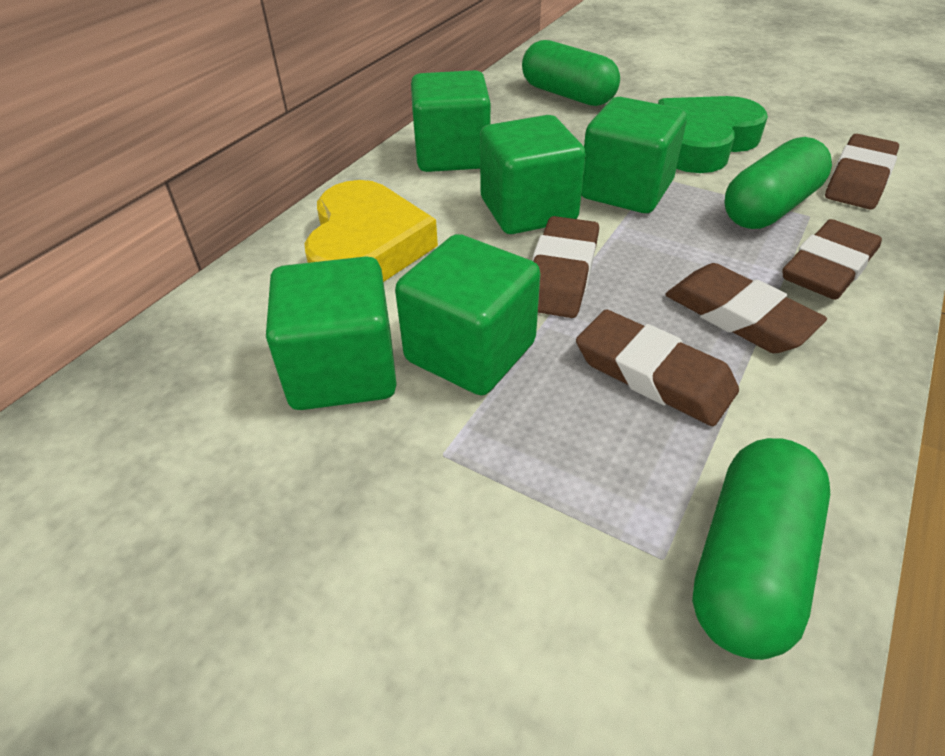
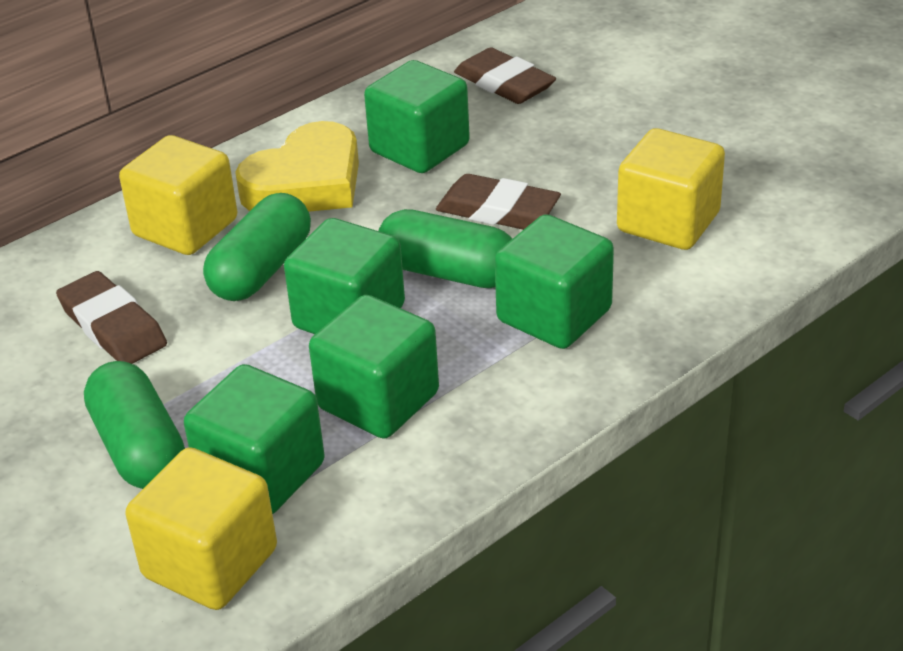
brown eraser: [532,216,599,318] [576,310,739,426] [665,263,827,353] [782,219,882,300] [825,134,899,209] = 5 -> [56,271,167,364] [436,174,561,230] [454,47,556,104] = 3
green heart: [658,96,768,173] = 1 -> none = 0
yellow cube: none = 0 -> [119,135,237,255] [125,447,277,610] [617,128,725,250] = 3

